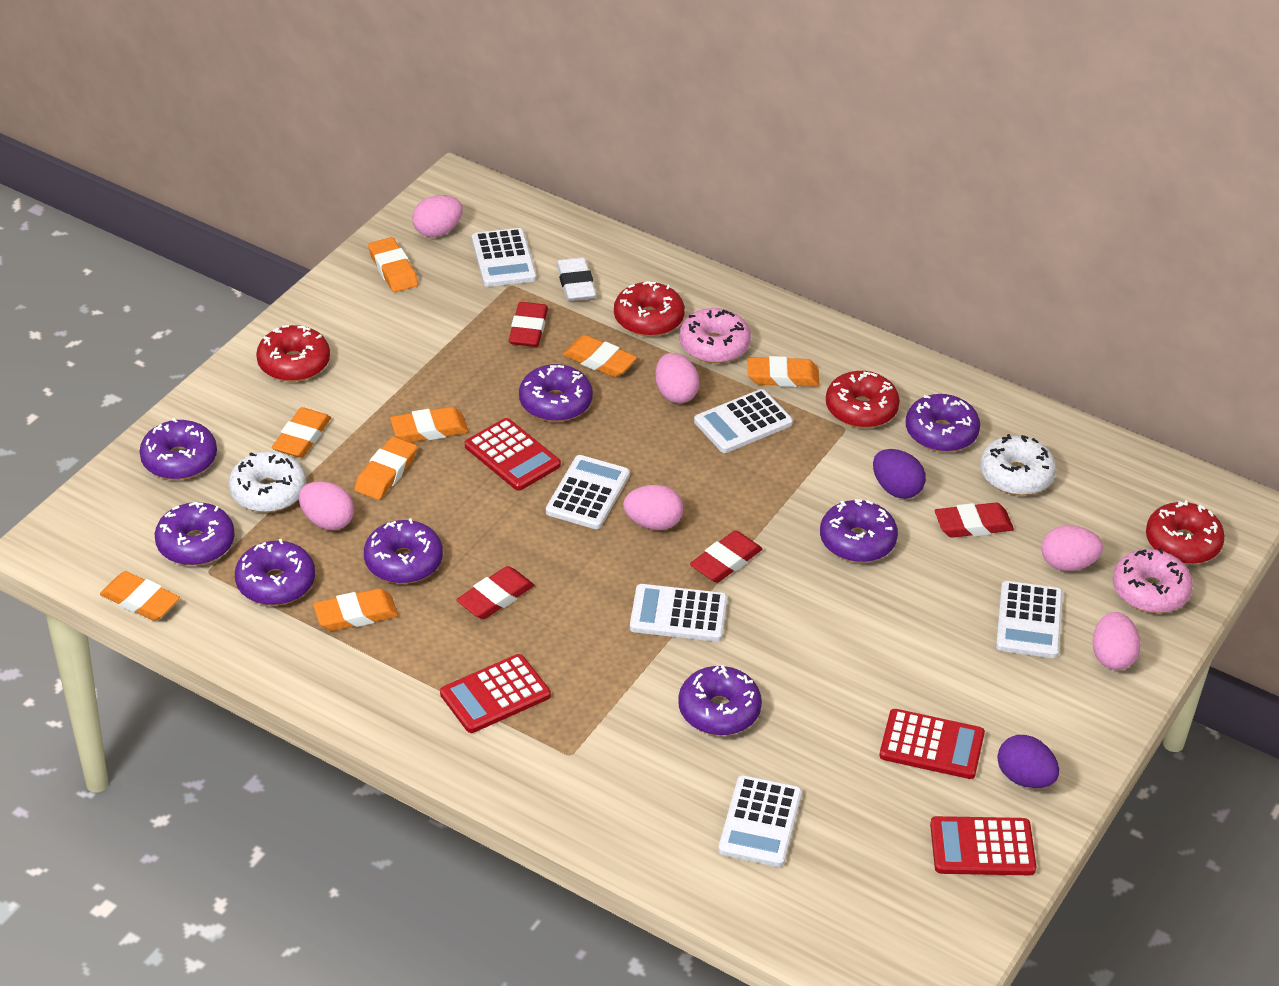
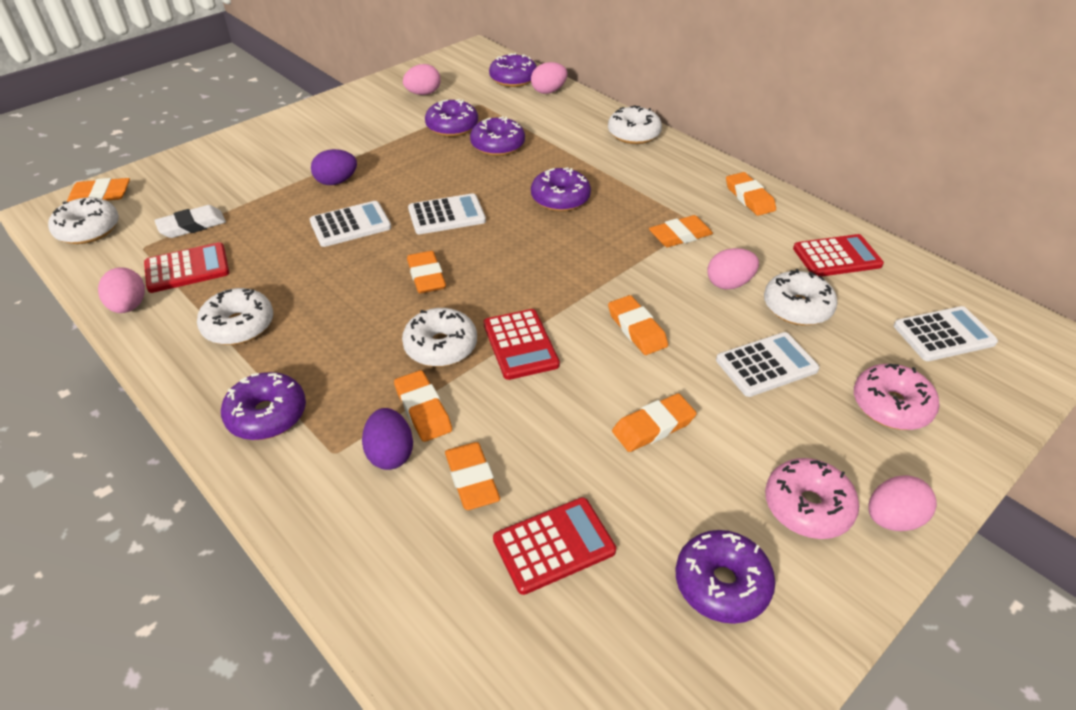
pink egg: [298,481,354,530] [412,195,463,237] [623,485,683,530] [655,353,700,403] [1042,525,1103,571] [1092,612,1141,670] = 6 -> [98,267,145,313] [403,64,441,95] [531,62,567,94] [707,248,759,289] [868,475,937,531] = 5
purple donut: [140,418,217,480] [155,502,235,565] [235,539,315,605] [364,518,443,584] [519,364,593,422] [678,665,762,735] [820,499,898,562] [906,394,980,452] = 8 -> [221,372,306,440] [425,99,478,137] [470,116,525,156] [489,53,537,87] [531,167,591,212] [675,530,775,624] = 6
red donut: [256,325,330,382] [614,281,685,337] [826,371,900,428] [1146,500,1225,564] = 4 -> none = 0
red eraser: [456,566,534,619] [509,302,548,347] [690,530,763,583] [935,502,1014,538] = 4 -> none = 0
white calculator: [472,228,537,287] [546,455,630,529] [630,584,727,642] [694,389,793,453] [718,775,802,867] [996,581,1063,658] = 6 -> [310,201,391,247] [408,193,486,234] [716,332,820,397] [894,306,998,361] = 4
white donut: [228,451,306,512] [980,434,1056,495] = 2 -> [48,197,119,244] [197,288,273,345] [402,308,477,367] [608,106,662,144] [764,269,838,326] = 5

